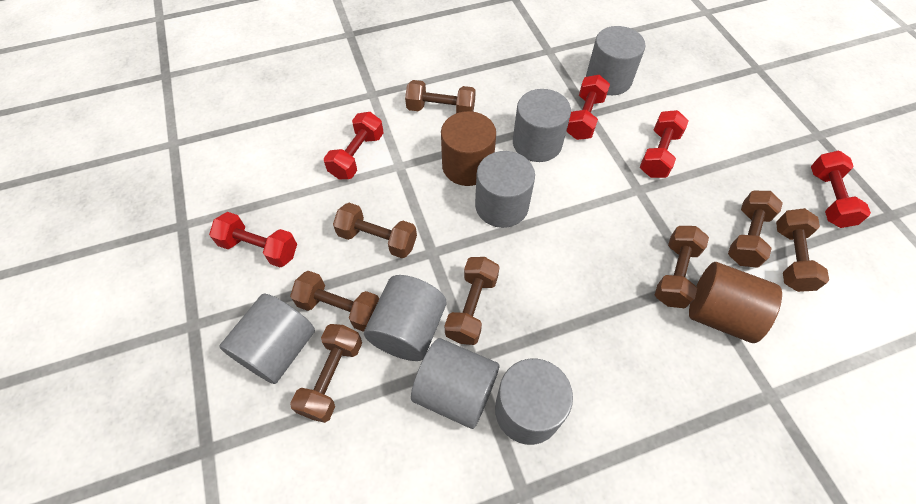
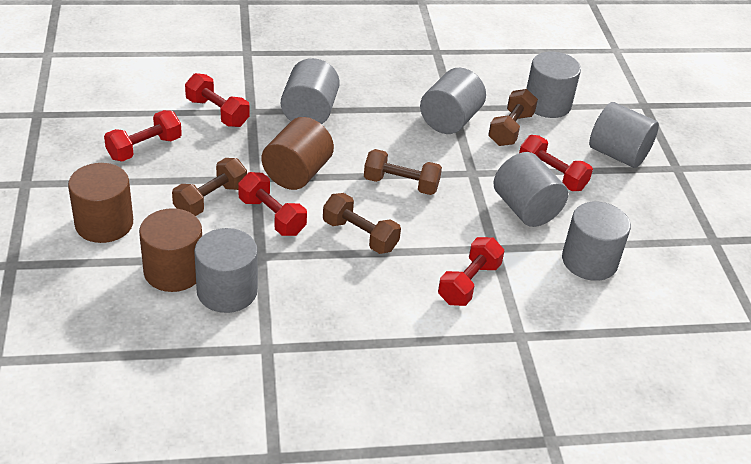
brown cylinder: [441,111,496,186] [689,262,782,343] = 2 -> [68,163,133,243] [139,208,202,292] [262,117,334,190] = 3
brown dumbbell: [290,271,379,332] [290,324,362,423] [333,203,417,258] [405,80,476,113] [444,257,500,345] [655,226,709,308] [728,191,783,268] [776,208,829,292] = 8 -> [172,158,247,216] [323,193,401,254] [364,149,442,195] [488,89,538,146] = 4

